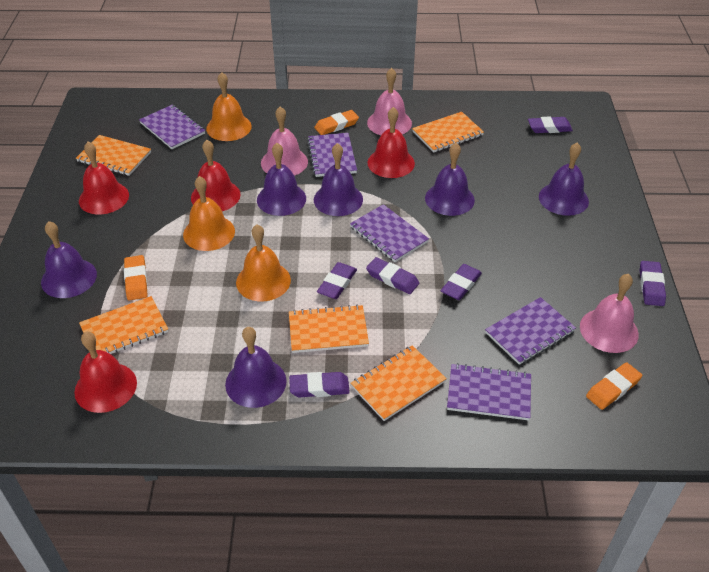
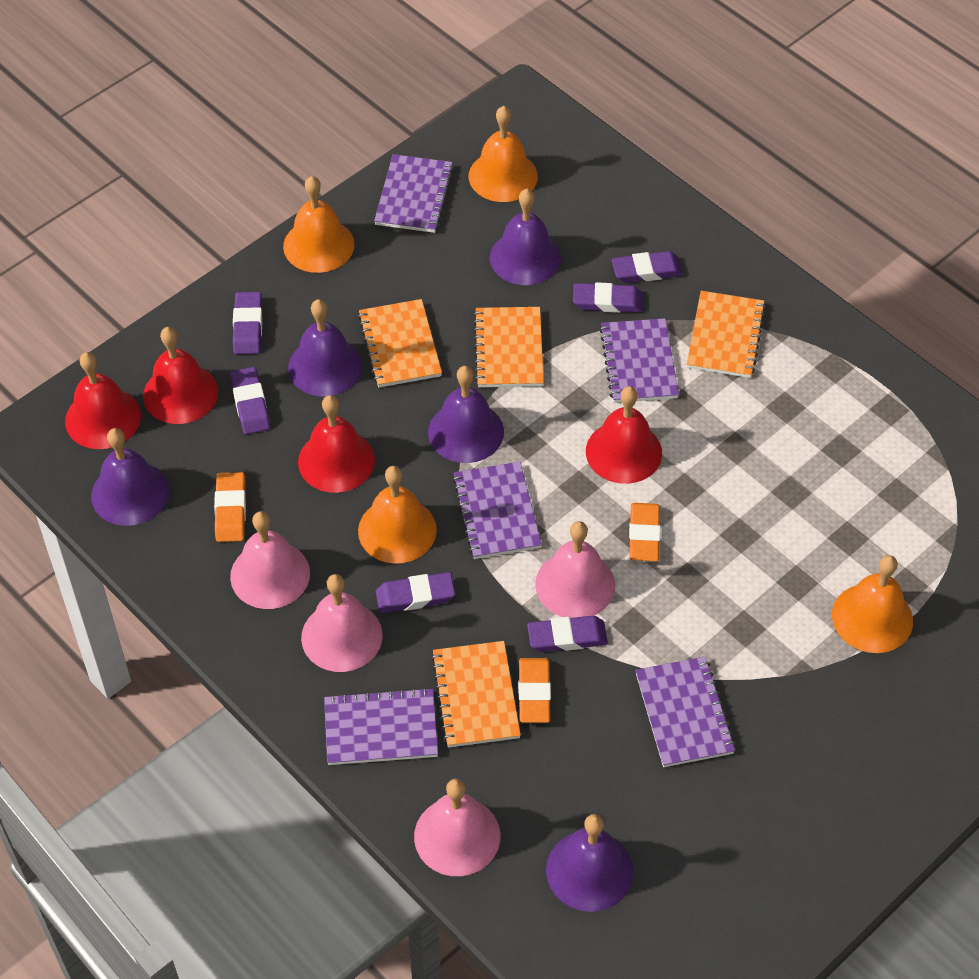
orange bell: [183,176,235,251] [206,72,252,141] [236,225,291,301] = 3 -> [283,176,355,273] [358,466,437,564] [469,106,538,202] [832,555,913,653] = 4
orange notebook: [76,135,151,176] [79,296,168,354] [289,304,369,353] [351,345,447,421] [412,112,484,153] = 5 -> [358,299,442,388] [431,641,521,747] [473,307,544,387] [687,291,766,378] = 4
pink bell: [261,107,308,176] [367,68,412,135] [580,274,639,353] = 3 -> [230,511,310,609] [301,574,383,672] [414,779,500,876] [535,521,615,618] = 4
purple bell: [41,221,97,298] [225,327,287,408] [257,143,306,216] [314,143,363,216] [425,143,475,216] [539,143,589,216] = 6 -> [91,428,169,526] [288,299,363,396] [428,366,504,463] [490,189,561,285] [546,814,633,912] = 5

